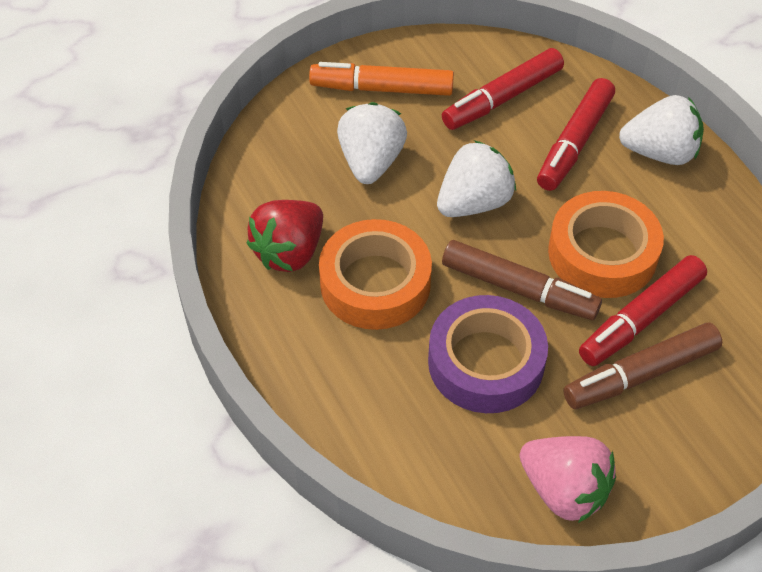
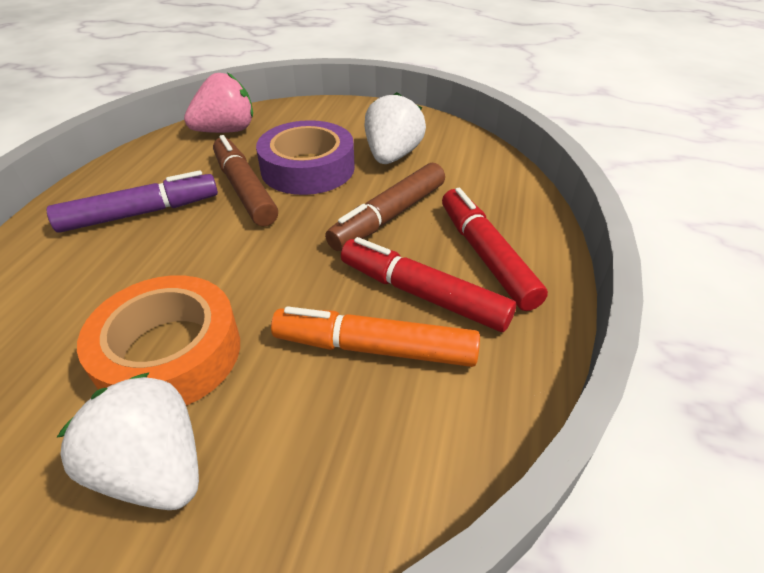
orange tape: [319,219,432,330] [548,191,664,298] = 2 -> [77,275,240,406] = 1
purple marker: none = 0 -> [47,170,218,233] = 1
red marker: [442,48,564,130] [537,78,615,191] [579,255,707,366] = 3 -> [341,237,516,332] [442,188,548,311] = 2
red strawberry: [247,200,323,272] = 1 -> none = 0
white strawberry: [337,102,407,184] [437,140,516,217] [619,95,704,165] = 3 -> [57,372,199,510] [365,92,426,164] = 2

